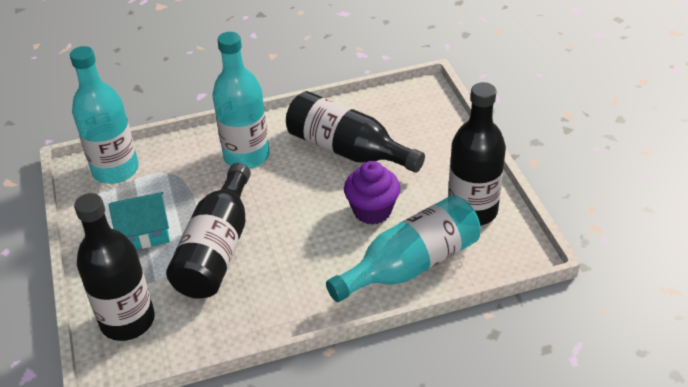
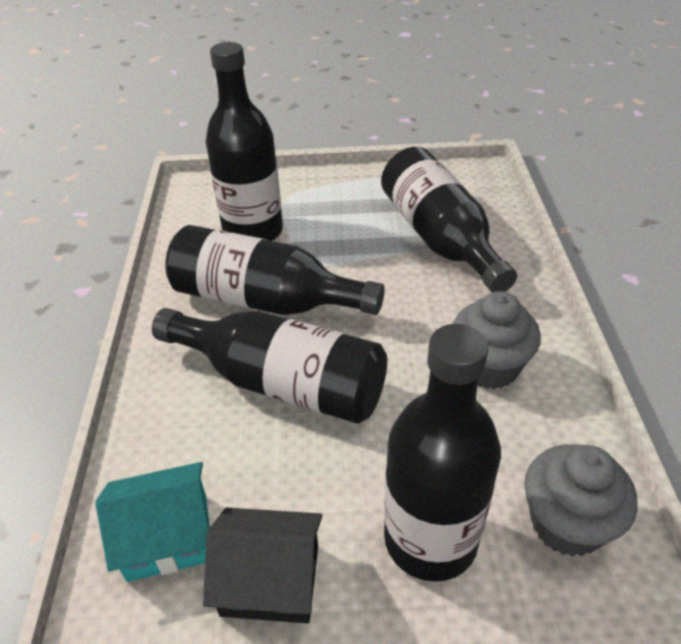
black bottle: [74,193,155,341] [166,163,251,299] [286,91,425,173] [448,82,506,226] = 4 -> [152,308,387,424] [165,225,385,315] [206,42,283,241] [381,147,517,292] [384,324,501,582] = 5
black house: none = 0 -> [203,507,322,623] = 1
grey cupcake: none = 0 -> [453,291,541,389] [524,444,638,557] = 2
purple cupcake: [344,161,400,225] = 1 -> none = 0
turquoise bottle: [70,46,139,184] [212,32,270,169] [326,195,481,302] = 3 -> none = 0

